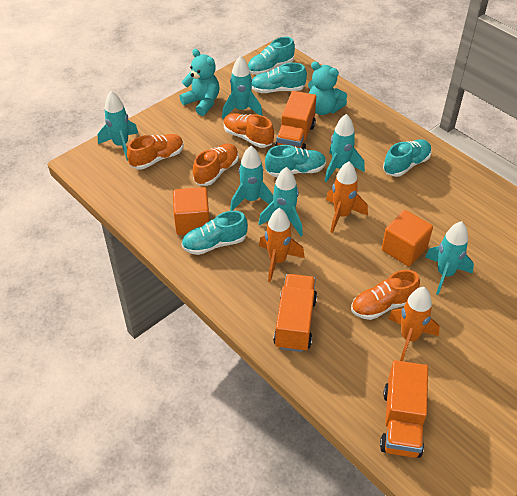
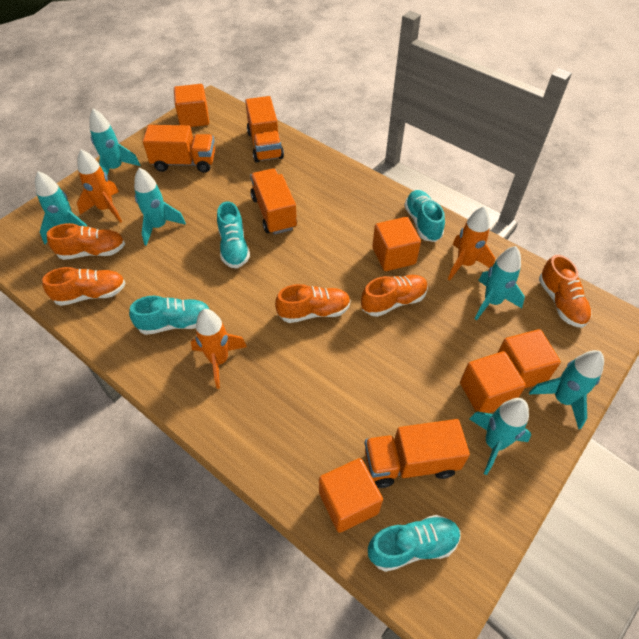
orange cube: [173,187,210,235] [382,210,433,266] = 2 -> [174,84,209,127] [319,458,383,533] [372,217,421,271] [460,351,526,413] [497,329,561,388] = 5
orange shoe: [127,134,184,169] [193,144,239,186] [224,113,274,148] [351,270,420,320] = 4 -> [42,267,126,306] [47,223,125,260] [275,284,351,323] [361,275,428,317] [539,255,592,328] = 5
orange truck: [273,274,317,352] [275,91,316,150] [380,360,428,458] = 3 -> [143,125,215,173] [245,96,284,163] [250,168,297,235] [365,419,470,488] = 4
turquoise shoe: [181,211,248,255] [248,37,295,75] [252,63,307,93] [265,145,326,177] [383,139,432,177] = 5 -> [129,296,209,335] [217,201,250,268] [368,515,461,572] [404,190,445,242] = 4
turquoise teddy bear: [180,49,219,116] [308,62,347,115] = 2 -> none = 0

